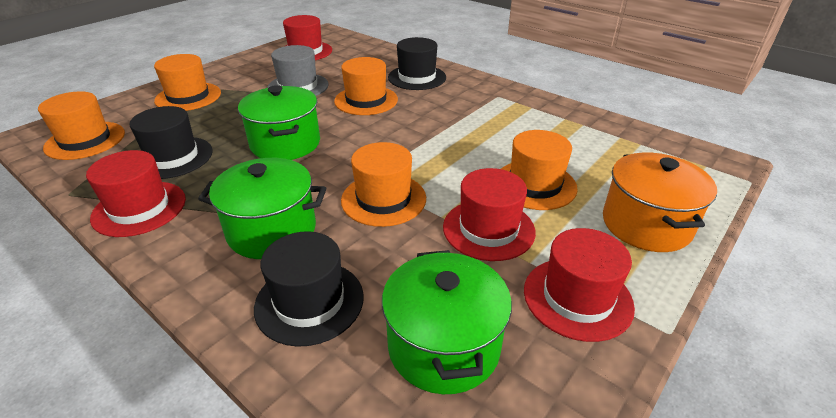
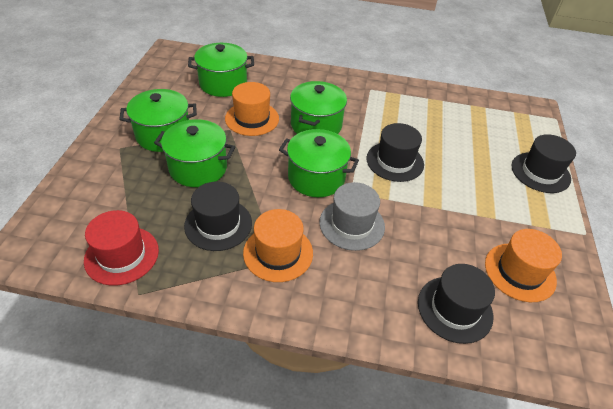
black hat: [129,106,213,179] [254,231,364,347] [388,37,446,90] = 3 -> [184,182,252,251] [366,123,424,182] [418,264,495,344] [511,134,576,193] = 4
green pot: [198,158,326,259] [238,85,320,160] [382,250,512,394] = 3 -> [119,89,197,152] [154,119,235,187] [188,43,254,97] [279,129,359,197] [290,81,347,134] = 5
orange hat: [38,91,125,160] [154,54,221,111] [334,57,398,115] [341,142,426,227] [501,130,578,210] = 5 -> [225,82,279,136] [243,209,313,282] [485,229,562,302] = 3
orange pot: [603,152,717,252] = 1 -> none = 0
red hat: [86,150,186,237] [283,15,332,60] [443,168,536,261] [524,228,635,342] = 4 -> [84,210,159,286] = 1

